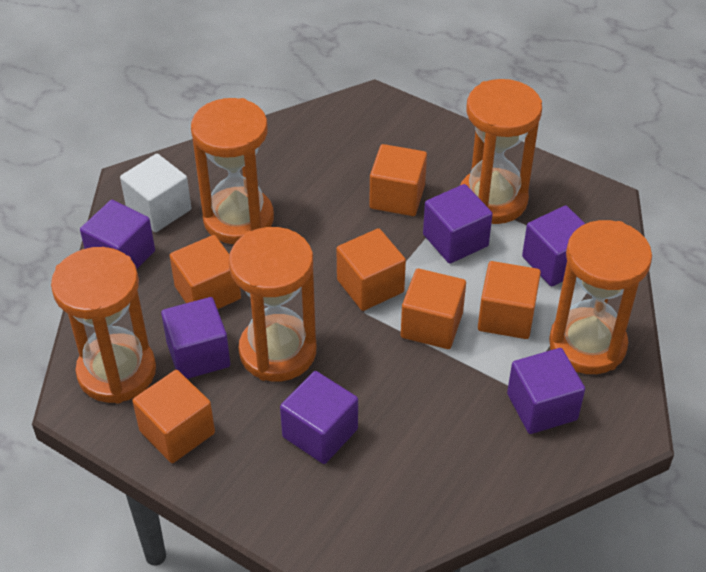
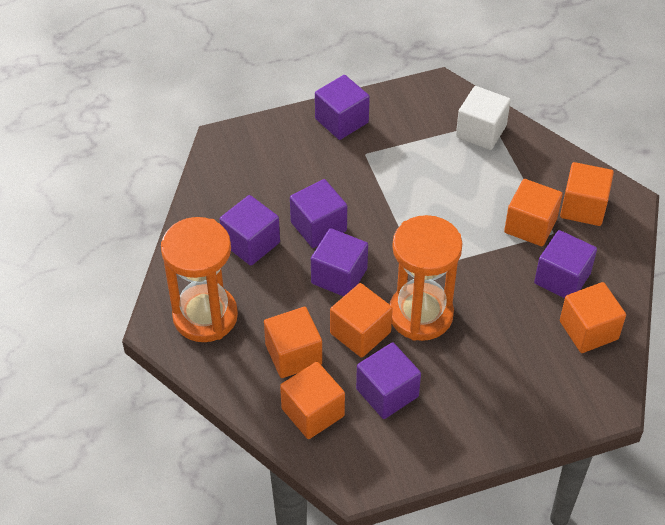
orange hourglass: [51,247,156,404] [191,98,274,244] [229,227,316,381] [460,79,542,224] [549,220,652,374] = 5 -> [161,217,238,342] [390,215,463,341] = 2

